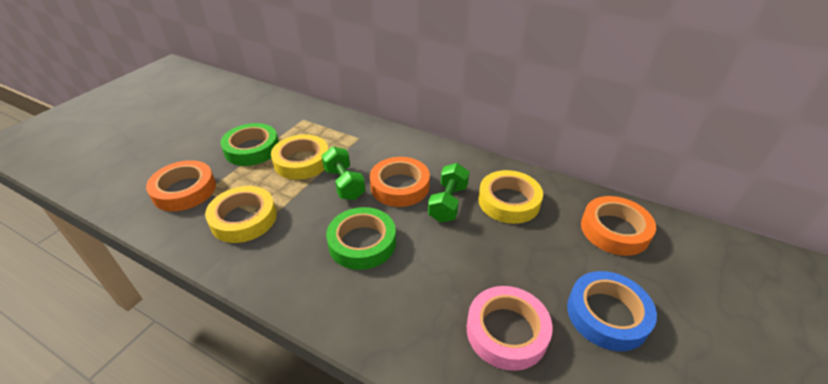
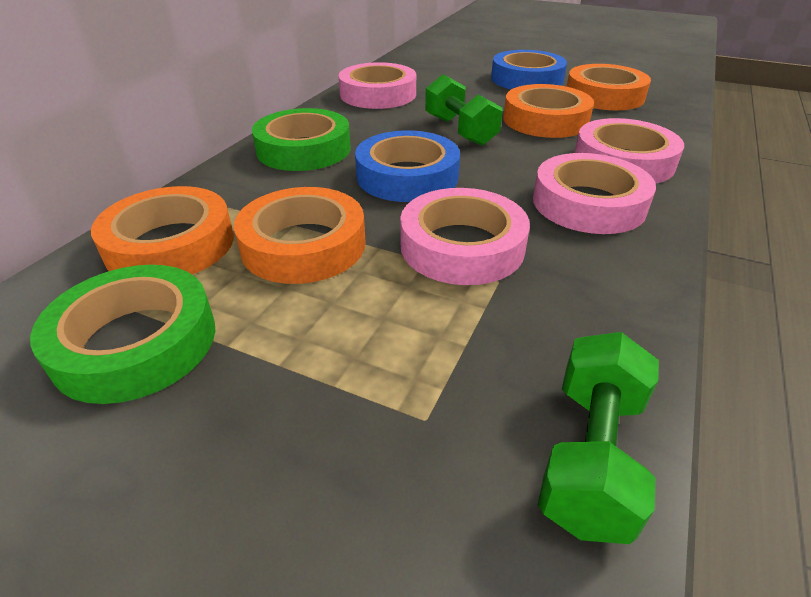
blue tape: [567,271,657,351] = 1 -> [355,130,460,202] [491,50,567,89] = 2
orange tape: [146,160,216,211] [370,157,430,207] [581,196,656,256] = 3 -> [91,186,234,274] [234,187,366,284] [503,84,594,138] [567,64,651,110] = 4
pink tape: [467,286,553,371] = 1 -> [339,62,416,109] [400,188,530,285] [533,153,656,234] [574,118,684,183] = 4
yellow tape: [205,186,277,243] [271,134,328,180] [478,170,543,224] = 3 -> none = 0

